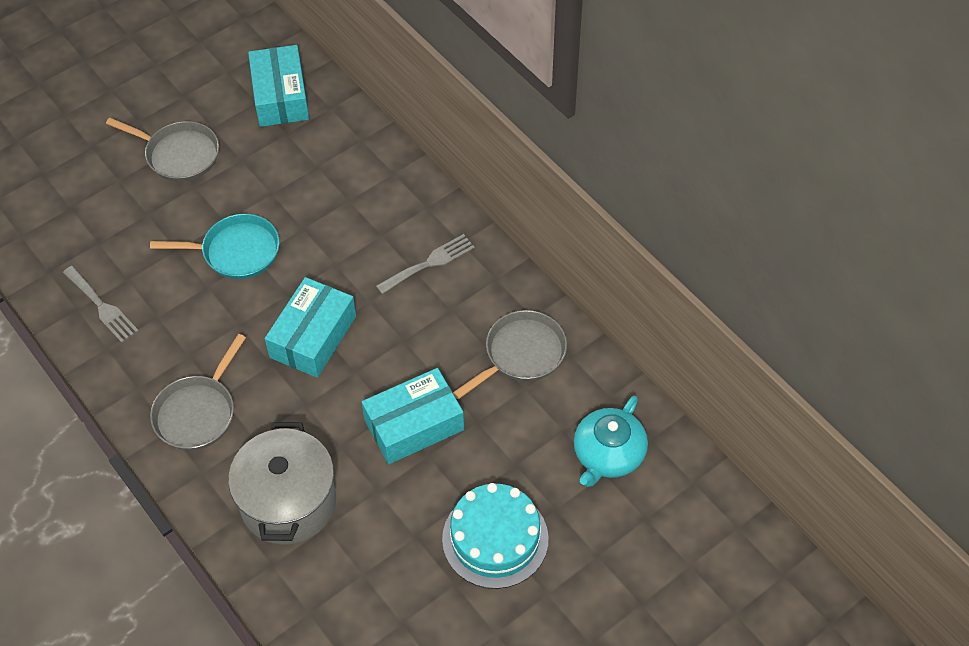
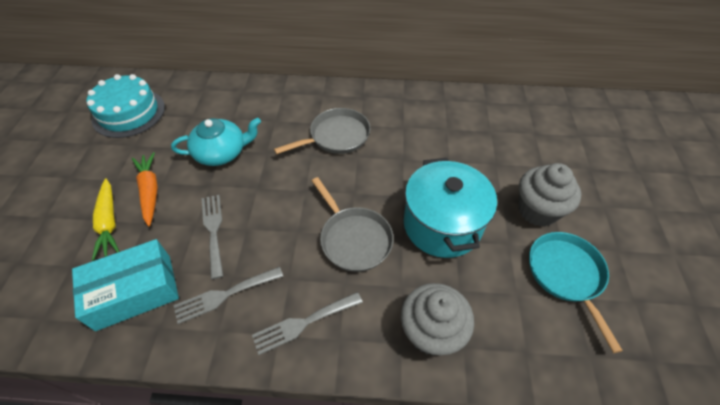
grey cupcake: none = 0 -> [401,283,474,356] [518,163,581,227] = 2
grey fork: [63,266,139,343] [376,234,475,294] = 2 -> [174,267,284,324] [202,195,223,279] [252,292,363,355] = 3
grey pan: [106,118,219,182] [150,334,246,450] [453,310,567,399] = 3 -> [274,108,371,154] [312,177,394,272] = 2
grey pot: [228,422,336,545] = 1 -> none = 0
orange carrot: none = 0 -> [132,152,158,226] = 1
turquoise box: [248,45,309,127] [265,277,356,378] [362,368,464,464] = 3 -> [72,239,179,331] = 1
turquoise pot: none = 0 -> [404,158,497,258] = 1
yellow carrot: none = 0 -> [92,178,120,261] = 1

